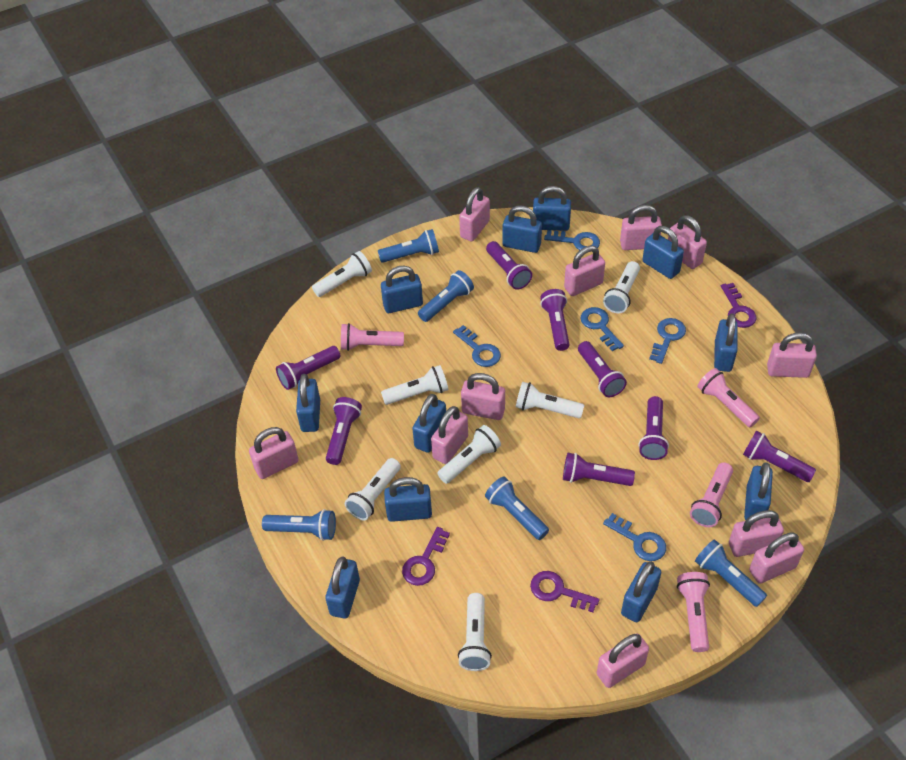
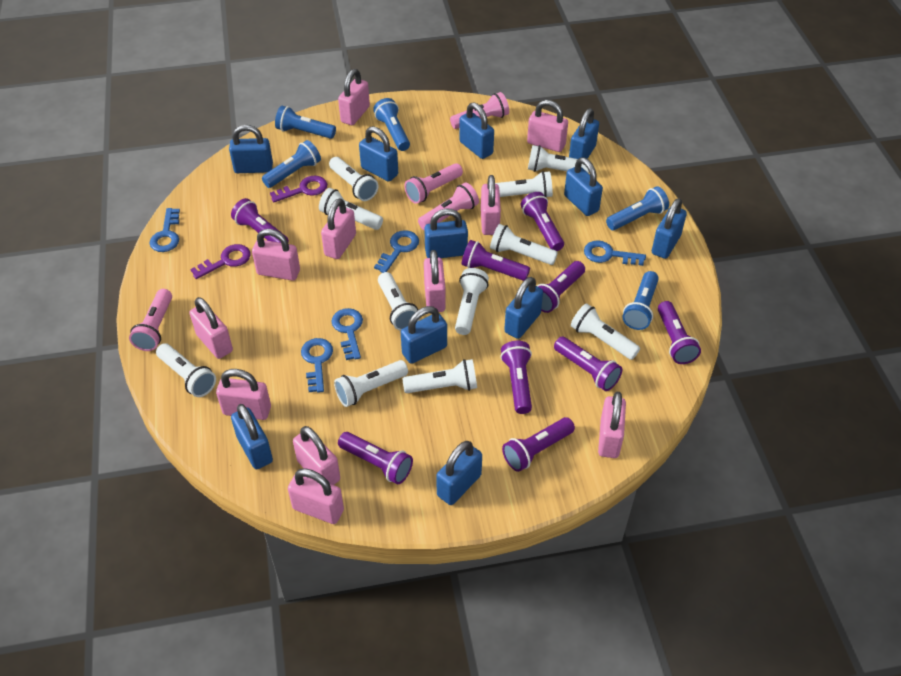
purple flashlight: [276,346,340,390] [326,397,362,465] [486,241,532,290] [540,289,570,351] [563,453,635,486] [578,341,627,397] [639,396,669,460] [743,431,816,482] = 8 -> [231,198,289,243] [338,432,413,484] [462,240,530,281] [500,341,532,414] [502,417,575,472] [521,192,564,251] [537,261,585,313] [554,337,622,391] [658,301,701,364] = 9
purple key: [402,527,450,586] [530,571,599,612] [721,283,757,328] = 3 -> [190,244,251,279] [270,175,327,202] = 2
white flashlight: [312,251,372,297] [345,458,401,520] [381,365,449,405] [437,425,501,484] [458,593,492,671] [516,382,584,418] [603,261,640,313] = 7 -> [156,343,216,397] [319,188,383,230] [329,157,378,201] [334,360,408,407] [378,272,420,331] [402,359,477,393] [455,268,489,335] [490,224,558,265] [495,171,553,197] [528,145,589,173] [571,303,640,360] = 11

